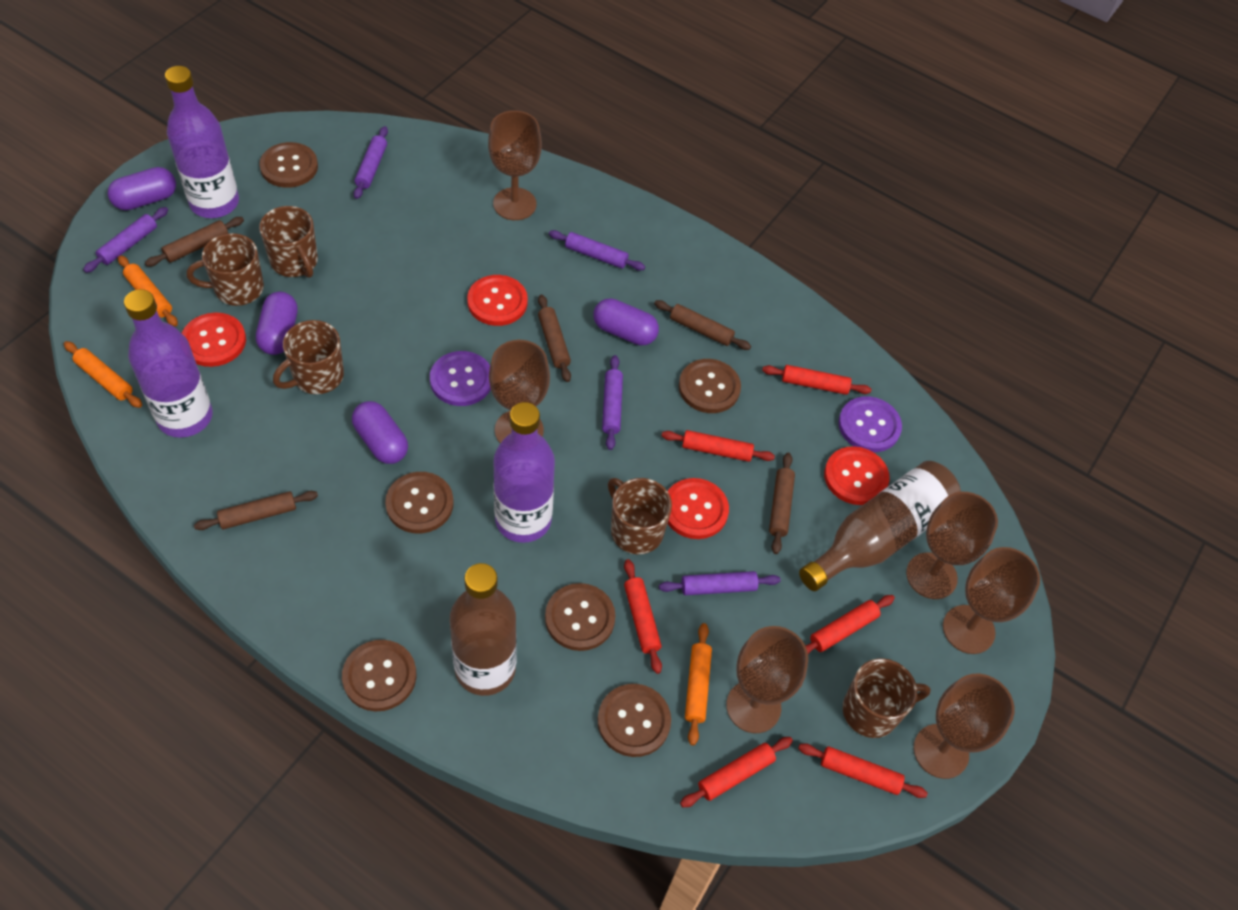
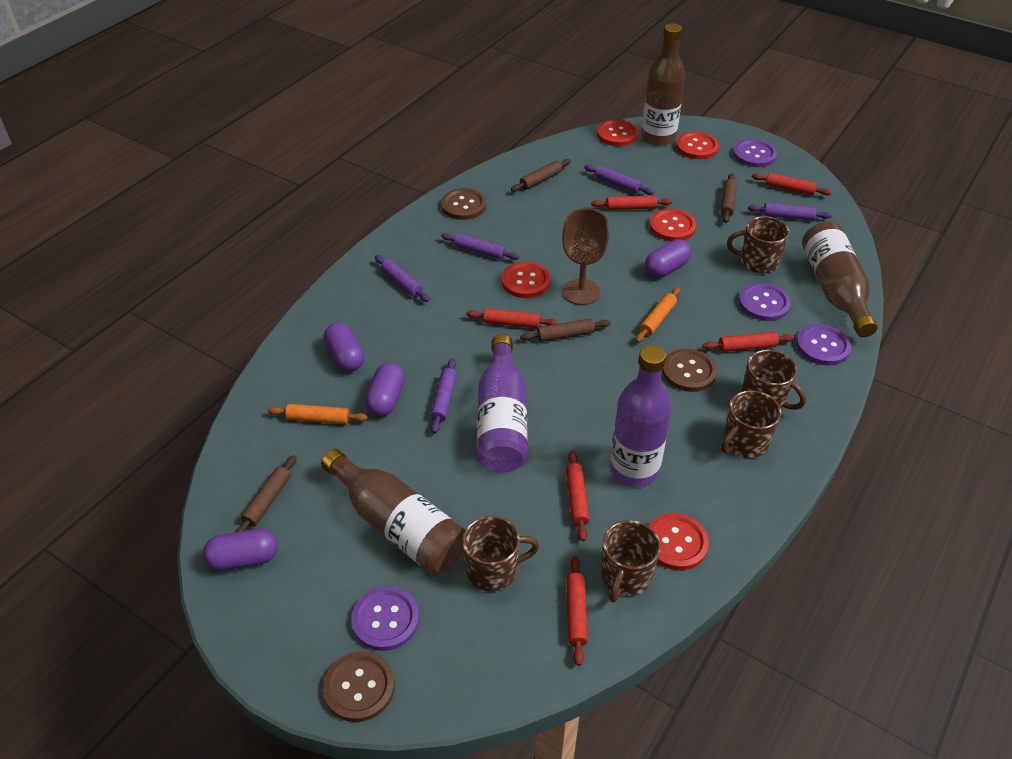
brown bottle: [450,563,517,696] [799,461,961,591] = 2 -> [321,449,465,574] [641,23,685,146] [802,222,878,337] = 3
brown button: [259,142,318,188] [342,640,416,712] [385,472,454,533] [545,583,616,651] [598,684,671,757] [679,359,741,413] = 6 -> [323,651,395,722] [441,188,486,220] [662,349,717,392] = 3
brown goblet: [488,110,542,220] [489,340,550,443] [726,626,808,733] [906,492,998,599] [914,674,1015,779] [943,547,1040,654] = 6 -> [562,208,609,305] = 1
brown rolling pin: [145,217,244,267] [194,491,318,530] [538,295,571,382] [654,300,751,350] [769,453,795,554] = 5 -> [235,455,296,532] [511,159,571,192] [520,318,611,342] [720,173,737,223] = 4
orange rolling pin: [64,341,142,408] [118,255,178,326] [685,623,712,746] = 3 -> [268,404,368,424] [636,287,680,343] = 2
purple bottle: [124,289,213,438] [165,66,239,218] [493,402,555,543] = 3 -> [477,334,528,473] [610,345,672,487] = 2
purple button: [430,351,491,406] [838,396,902,452] = 2 -> [352,586,419,651] [733,139,777,167] [739,283,791,321] [796,324,851,365] = 4
red button: [182,313,246,367] [467,275,528,326] [668,478,729,539] [824,446,890,505] = 4 -> [502,262,551,298] [597,119,638,146] [649,209,696,241] [649,513,709,570] [676,132,719,159] = 5

